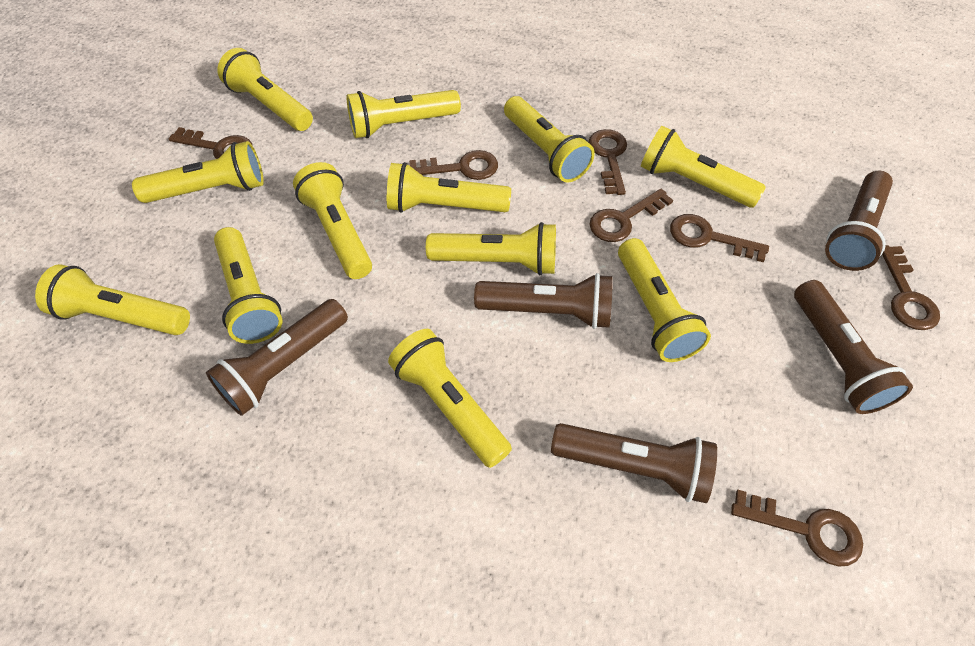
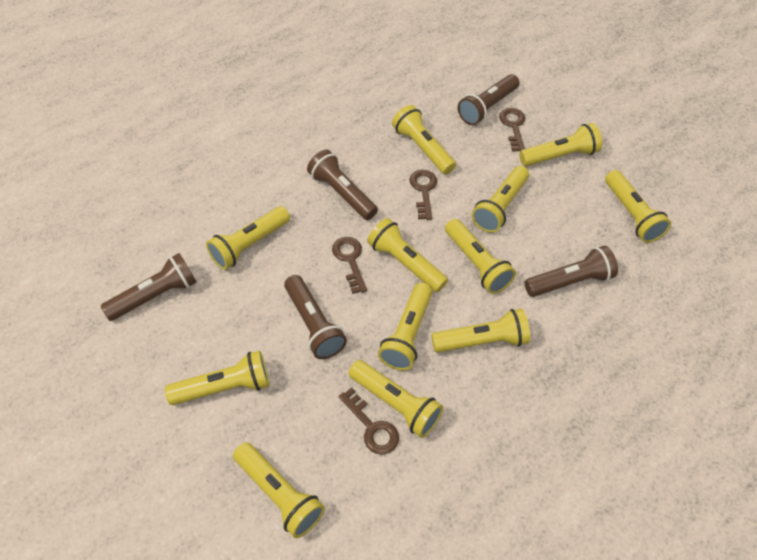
brown key: [169,127,252,159] [409,150,498,180] [588,129,627,195] [589,189,673,242] [670,214,769,262] [731,490,863,567] [882,245,940,330] = 7 -> [332,237,367,294] [339,388,399,455] [409,170,437,220] [499,108,525,152] = 4

